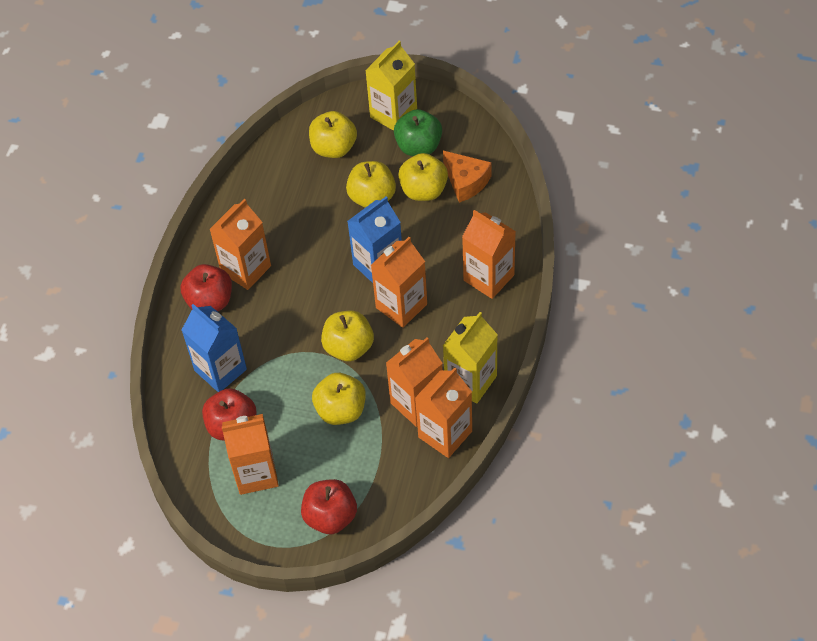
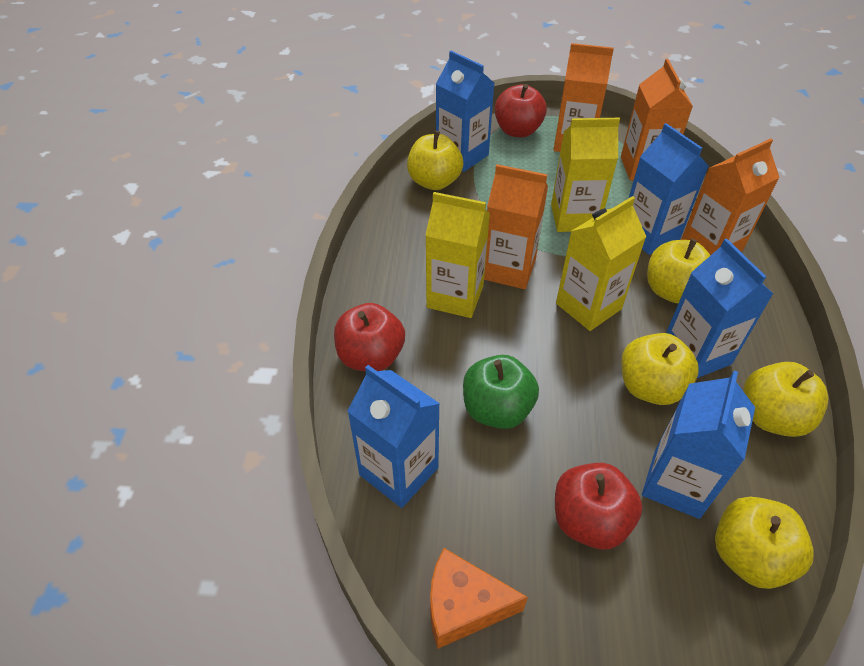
blue carton: [182,304,247,392] [347,197,402,283] = 2 -> [347,365,440,508] [436,51,494,172] [628,123,709,255] [642,371,755,519] [666,238,773,378] = 5
orange carton: [209,199,271,290] [222,414,279,495] [371,237,427,328] [386,337,443,427] [415,367,472,458] [462,210,516,299] = 6 -> [484,164,548,289] [554,43,614,152] [621,59,693,181] [681,139,780,256] = 4
yellow carton: [365,41,417,131] [443,312,498,404] = 2 -> [425,192,490,318] [551,118,620,232] [556,196,646,331] = 3

